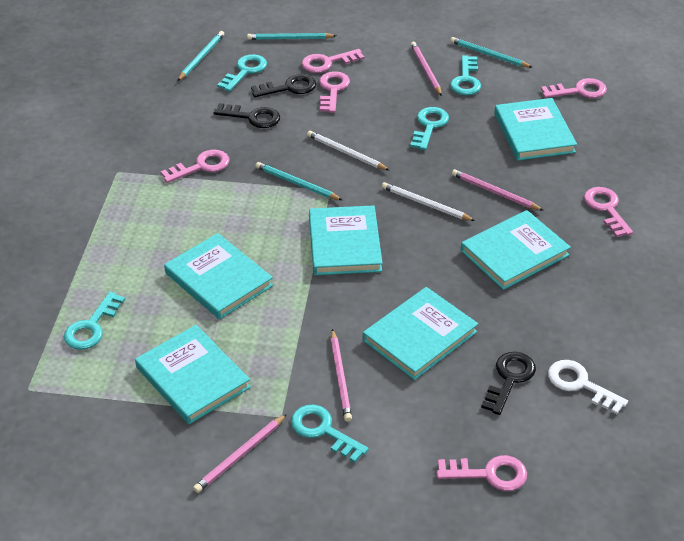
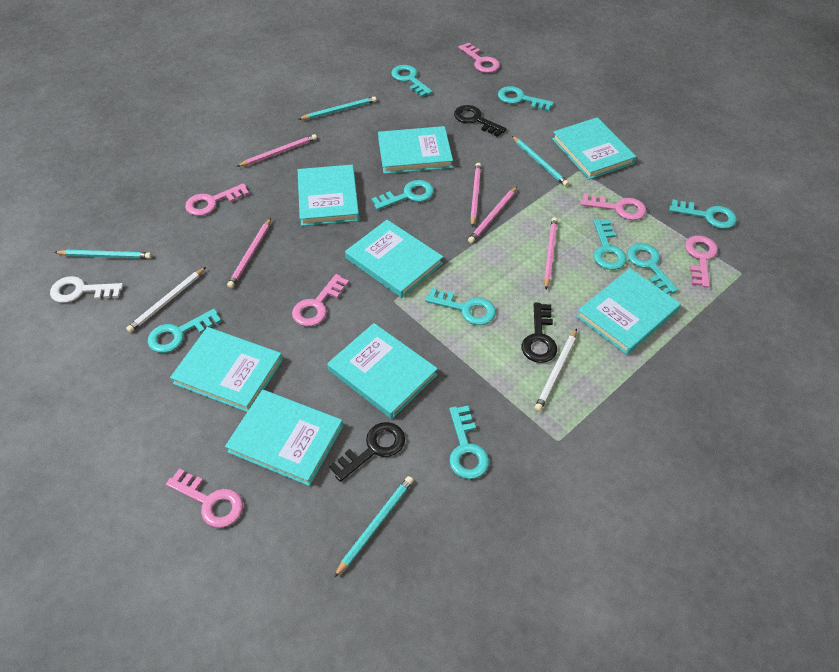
pink pencil: [193,414,287,493] [331,329,352,422] [410,42,442,96] [452,169,544,211] = 4 -> [227,218,271,288] [237,134,317,167] [468,187,517,243] [470,163,481,227] [544,217,558,289] = 5
turquoise book: [135,325,251,424] [164,233,273,319] [309,205,383,275] [363,287,478,380] [461,210,571,290] [495,98,577,161] = 6 -> [170,327,283,412] [225,389,343,486] [298,165,359,226] [327,323,438,419] [345,220,443,298] [378,126,453,174] [552,117,636,180] [576,268,681,355] = 8
turquoise key: [64,291,126,350] [217,54,267,92] [291,404,369,463] [410,107,449,150] [450,55,481,95] = 5 -> [148,309,222,353] [372,180,434,210] [391,65,433,97] [425,288,496,325] [449,406,489,479] [498,86,554,111] [594,220,627,270] [627,243,678,294] [669,199,737,229] = 9

